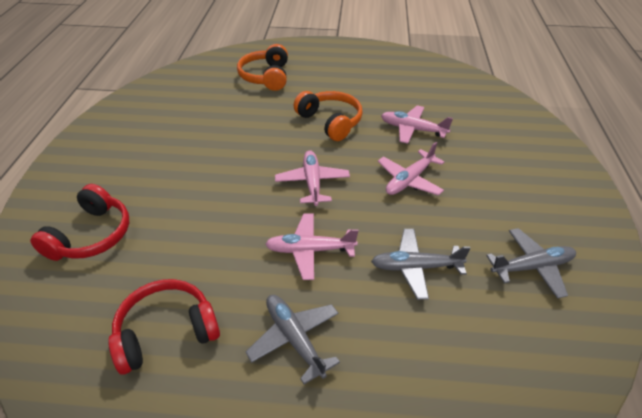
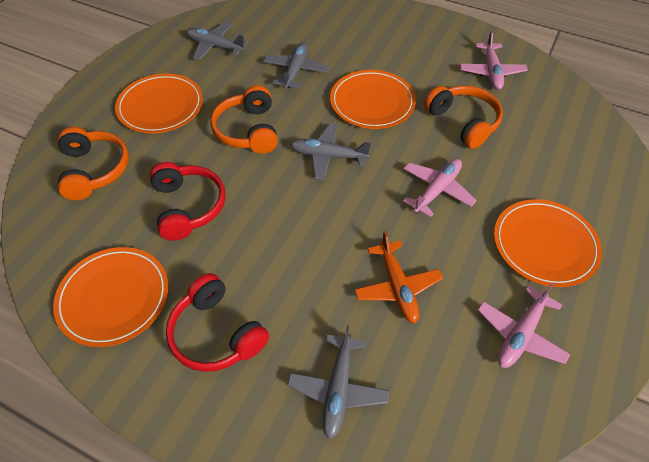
grey plane: [245,295,340,384] [371,229,470,300] [486,228,576,299] = 3 -> [186,22,249,60] [263,42,329,89] [287,325,389,439] [290,123,371,180] = 4
orange headphones: [237,44,288,91] [294,91,363,141] = 2 -> [58,127,129,200] [210,85,278,154] [424,85,503,149] = 3
orange plane: none = 0 -> [354,231,443,323] = 1
orange plate: none = 0 -> [53,247,168,347] [115,74,203,133] [330,70,416,129] [494,199,602,287] = 4
pink plane: [265,213,358,280] [275,150,350,206] [378,142,444,196] [381,105,453,144] = 4 -> [403,159,477,217] [460,30,528,90] [478,282,571,368] = 3

